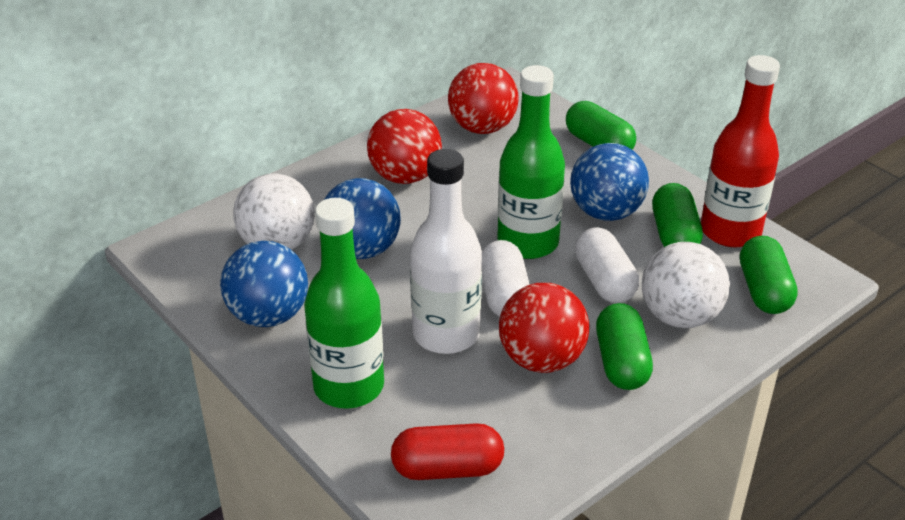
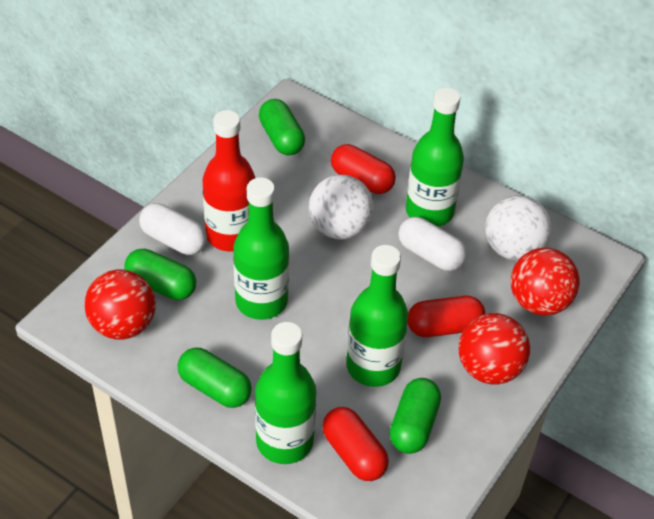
blue ball: [220,241,308,327] [324,178,401,259] [570,143,649,221] = 3 -> none = 0
green bottle: [304,198,384,409] [497,65,565,259] = 2 -> [233,177,289,320] [255,322,316,464] [346,245,408,387] [406,87,464,226] = 4
red capsule: [391,423,504,480] = 1 -> [322,407,389,481] [331,144,396,194] [408,296,485,337] = 3
white bottle: [410,149,482,354] = 1 -> none = 0

